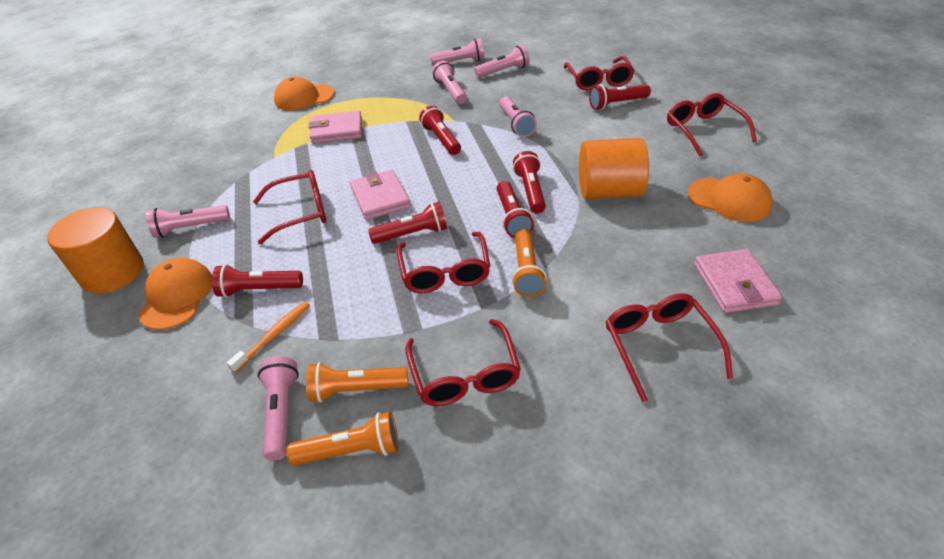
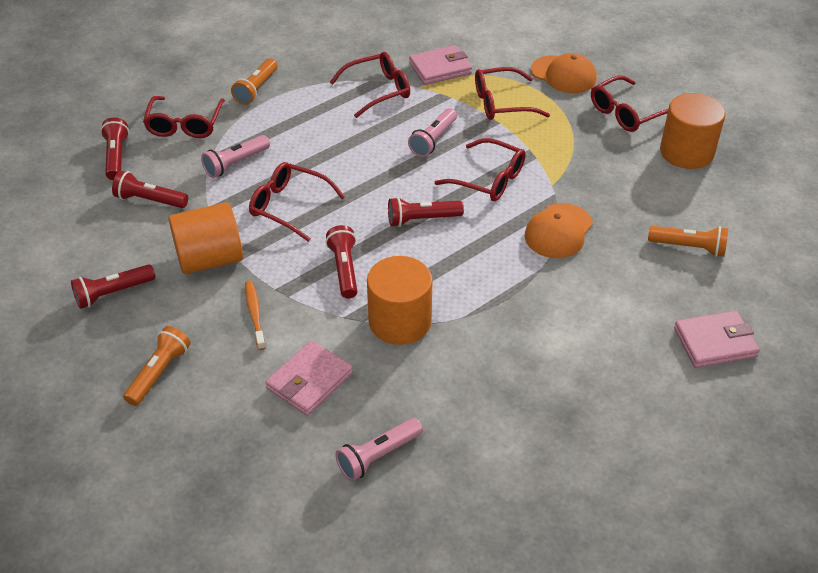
orange cap: [138,258,212,330] [274,77,334,110] [688,174,773,222] = 3 -> [525,203,593,258] [531,53,597,93] = 2
orange cylinder: [47,207,144,294] [579,138,649,199] = 2 -> [168,202,243,274] [367,256,433,345] [660,93,726,169] = 3
pink flashlight: [146,205,230,238] [258,356,299,460] [430,38,484,65] [432,61,467,104] [474,45,530,78] [499,96,537,137] = 6 -> [201,135,270,178] [335,418,423,481] [408,108,457,157] = 3
red flashlight: [212,264,303,298] [368,202,447,244] [419,105,461,155] [497,181,534,238] [513,151,546,214] [589,84,651,110] = 6 -> [71,264,155,309] [101,117,129,180] [112,171,188,208] [326,225,357,299] [388,197,464,227] = 5

